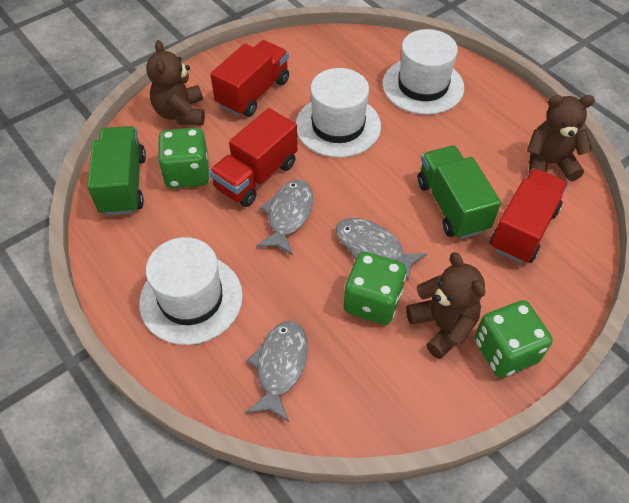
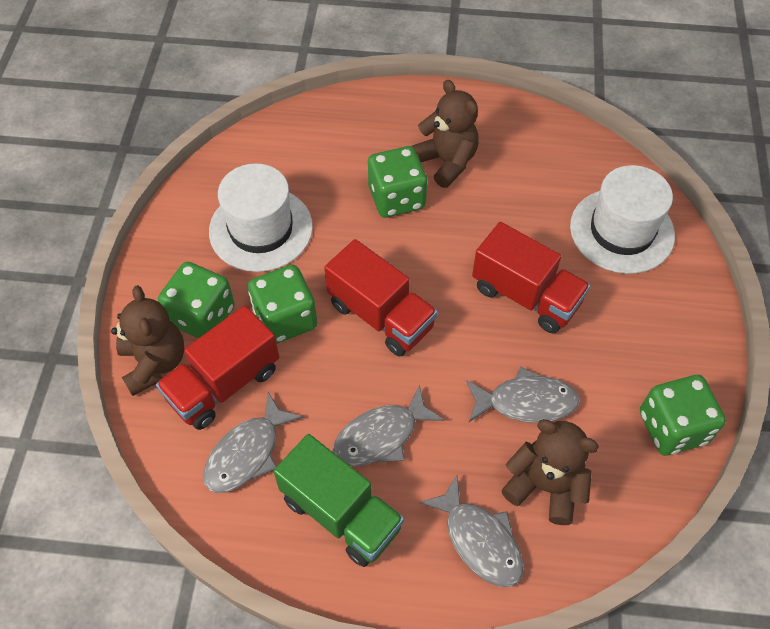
green dice: [158,127,209,188] [344,251,406,325] [474,300,553,378] = 3 -> [158,262,235,339] [248,265,317,344] [368,146,427,218] [640,375,726,456] = 4
green truck: [87,126,146,216] [418,146,501,239] = 2 -> [274,434,404,567] = 1
grey fish: [246,321,308,422] [256,180,313,256] [335,218,427,281] = 3 -> [203,392,303,493] [333,385,445,466] [420,475,524,587] [466,367,580,423] = 4
white hat: [139,237,243,345] [296,68,381,158] [383,29,464,115] = 3 -> [209,163,313,272] [570,165,675,274] = 2

